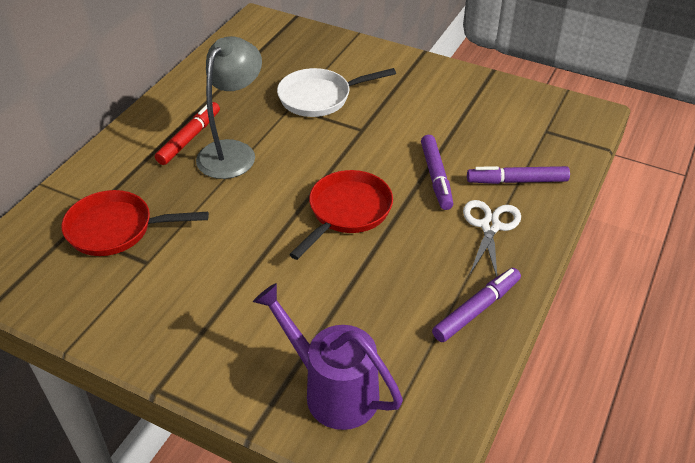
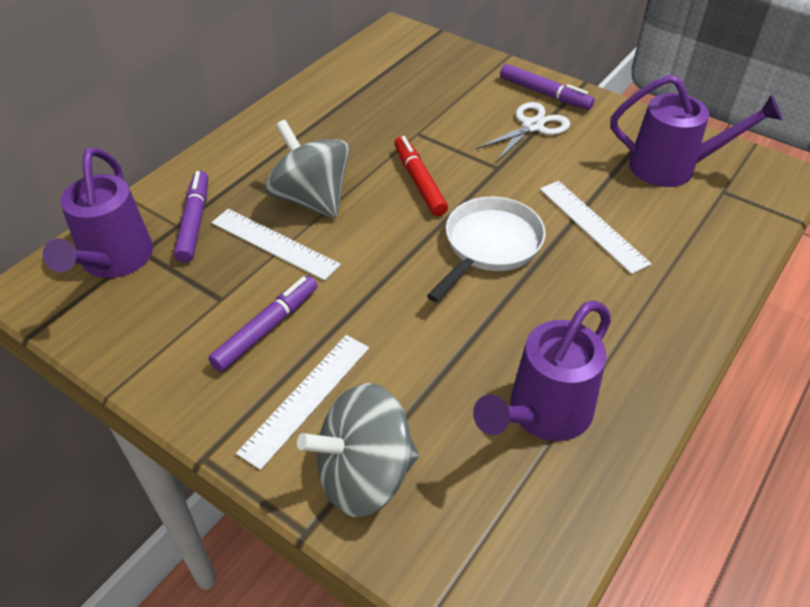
grey lamp: [196,36,262,179] = 1 -> none = 0
grey spinning top: none = 0 -> [265,120,350,218] [297,383,419,517] = 2
purple watering can: [253,283,403,430] = 1 -> [43,147,153,278] [473,301,611,441] [611,75,782,187] = 3
red pan: [62,190,209,256] [289,170,393,260] = 2 -> none = 0
white ruler: none = 0 -> [211,209,341,281] [236,335,369,470] [540,181,652,274] = 3

